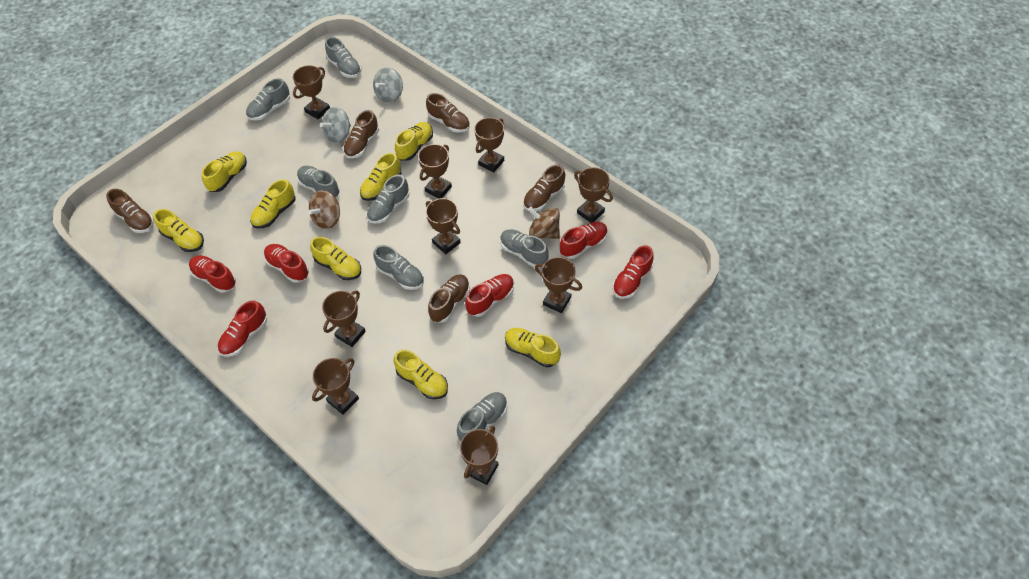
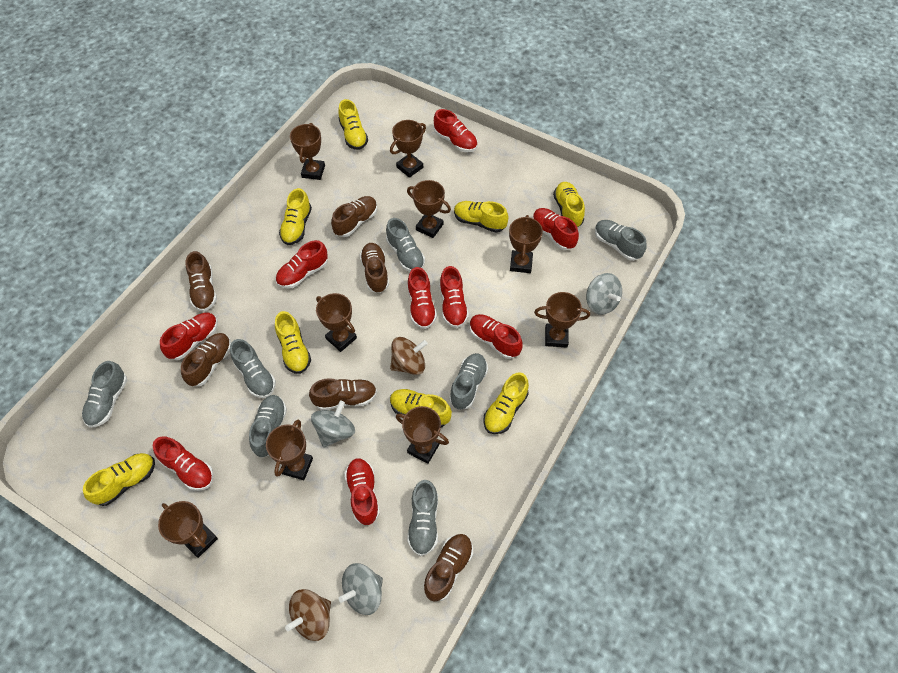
brown shoe: [106,189,154,233] [343,110,379,159] [426,93,470,133] [428,274,470,322] [523,165,565,211] = 5 -> [181,333,231,386] [185,251,217,312] [309,378,377,410] [331,196,377,237] [360,243,389,293] [423,534,473,602] = 6
grey spinning top: [320,107,351,143] [373,67,403,103] = 2 -> [311,400,355,448] [339,563,383,615] [586,273,622,315] = 3
red shoe: [189,256,236,293] [218,300,267,357] [264,244,309,283] [465,274,514,317] [560,222,608,259] [612,245,654,299] = 6 -> [153,436,214,491] [160,313,218,360] [276,240,328,289] [344,458,380,525] [407,267,437,329] [434,109,477,152] [439,266,469,328] [470,314,523,359] [533,208,579,250] = 9

